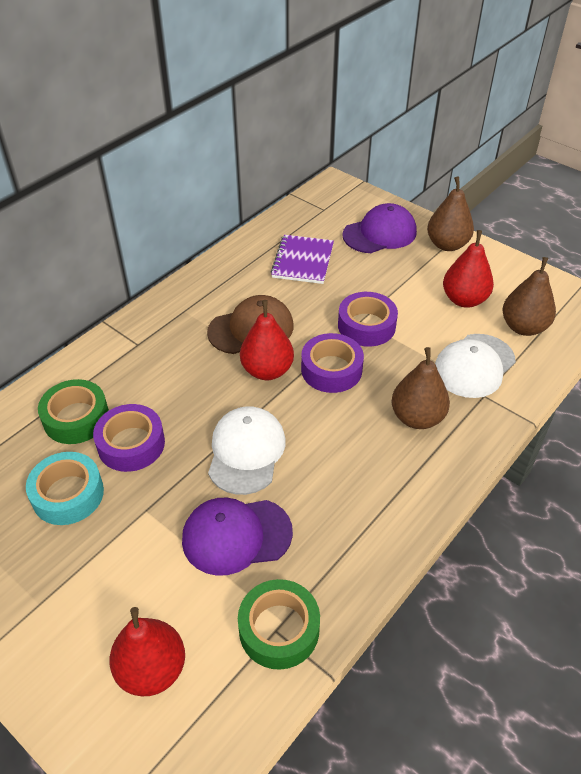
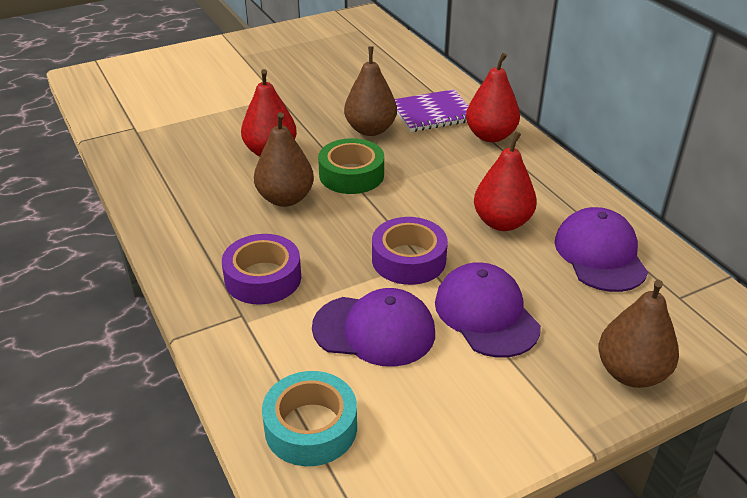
brown cap: [207,295,294,354] = 1 -> none = 0
green tape: [38,379,109,444] [238,579,320,670] = 2 -> [318,138,384,194] = 1
purple cap: [182,498,293,576] [342,203,417,253] = 2 -> [312,288,435,367] [435,262,541,358] [555,207,648,292] = 3
purple tape: [93,404,165,472] [301,333,364,393] [338,292,398,347] = 3 -> [222,234,301,305] [372,217,448,285] = 2
white cap: [208,406,286,495] [435,334,516,398] = 2 -> none = 0

